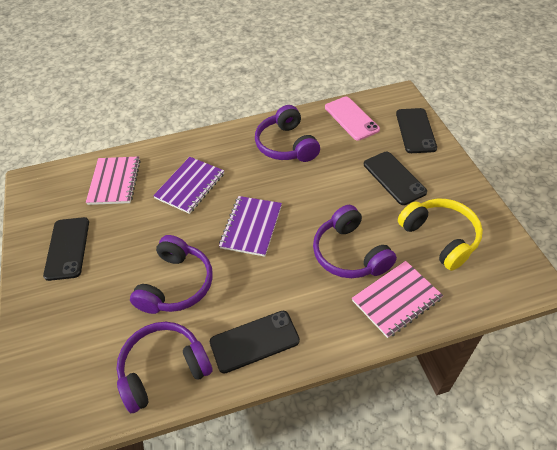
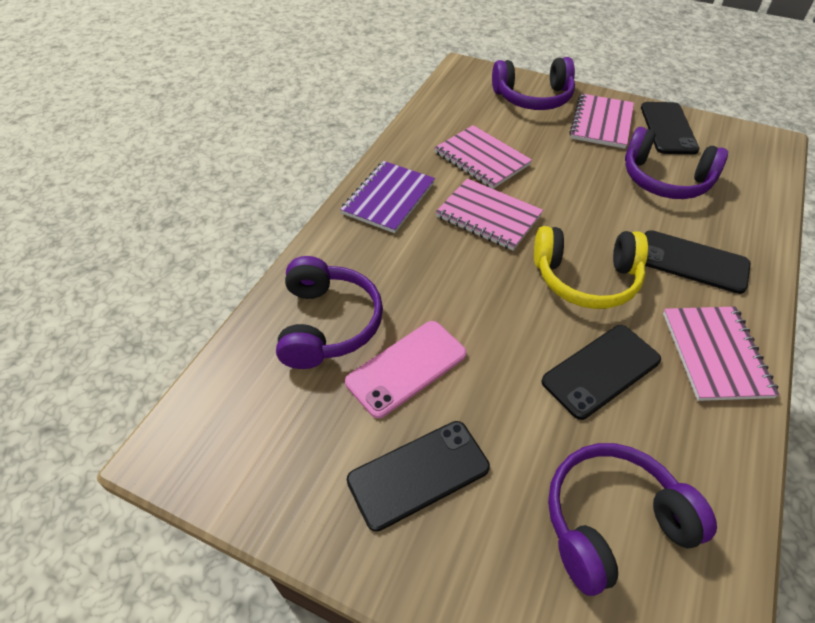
pink notebook: [86,156,141,205] [352,261,443,338] = 2 -> [434,125,532,189] [436,178,543,251] [569,94,634,149] [663,307,780,401] = 4
purple notebook: [153,157,224,214] [219,196,282,257] = 2 -> [340,161,435,233] = 1

